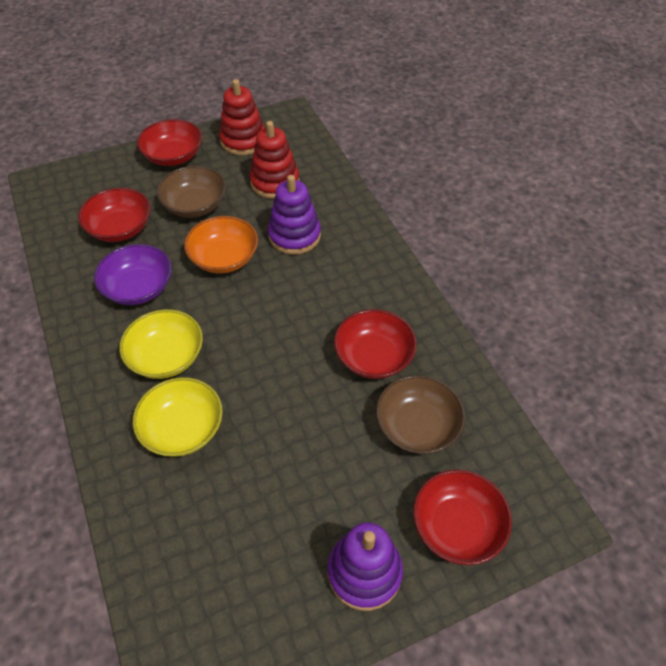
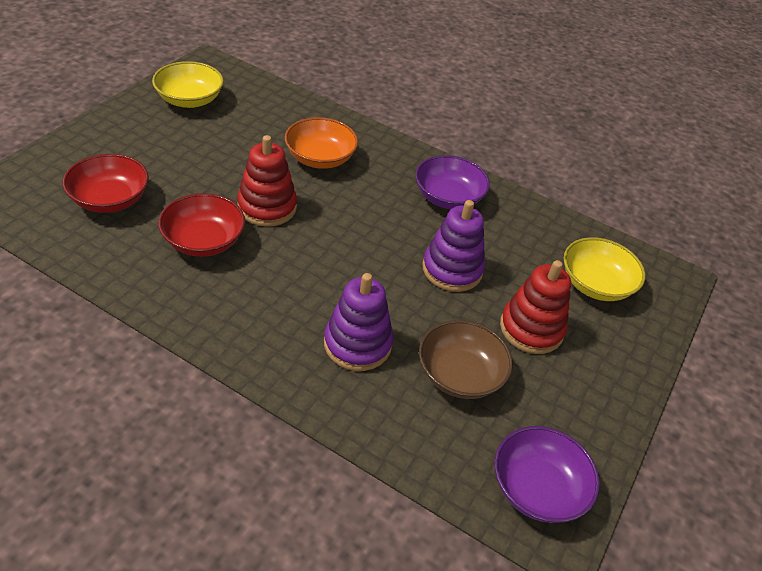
brown bowl: [157,166,226,218] [376,375,465,454] = 2 -> [419,320,513,399] = 1
purple bowl: [94,244,171,305] = 1 -> [415,155,490,209] [494,426,600,523] = 2
red bowl: [78,188,151,242] [137,119,202,166] [334,309,417,379] [413,469,512,565] = 4 -> [63,154,149,213] [158,193,245,257] = 2

